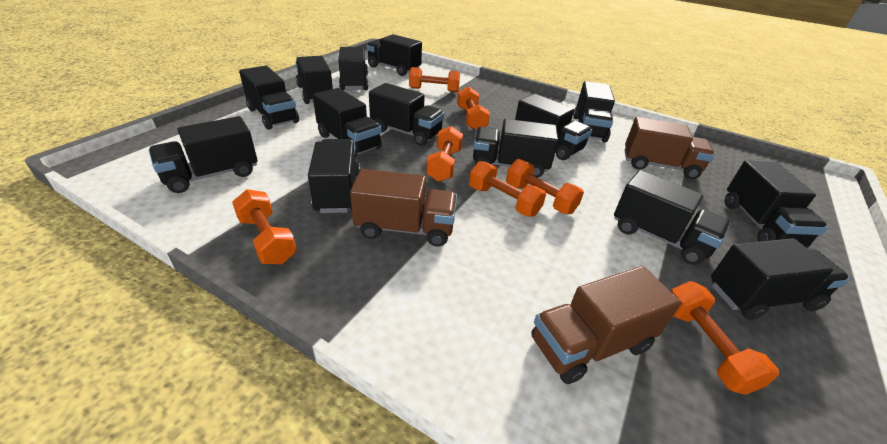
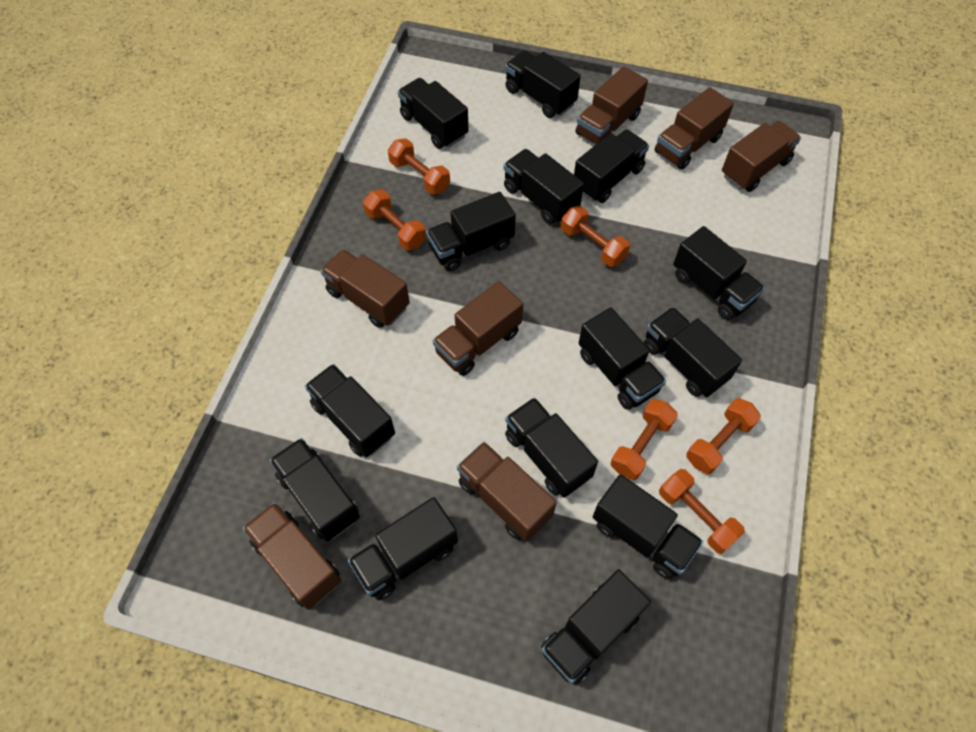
brown truck: [350,169,457,247] [531,266,681,384] [624,117,714,179] = 3 -> [243,502,341,610] [320,249,410,328] [433,281,523,376] [457,442,557,542] [576,66,648,144] [654,87,734,170] [722,121,801,192] = 7
orange dumbbell: [232,189,297,264] [409,67,460,92] [426,126,463,182] [457,86,490,130] [469,161,546,216] [506,159,584,214] [671,281,779,395] = 7 -> [363,190,426,250] [388,138,450,195] [561,206,630,267] [611,399,678,480] [659,469,745,554] [686,398,761,474] = 6

